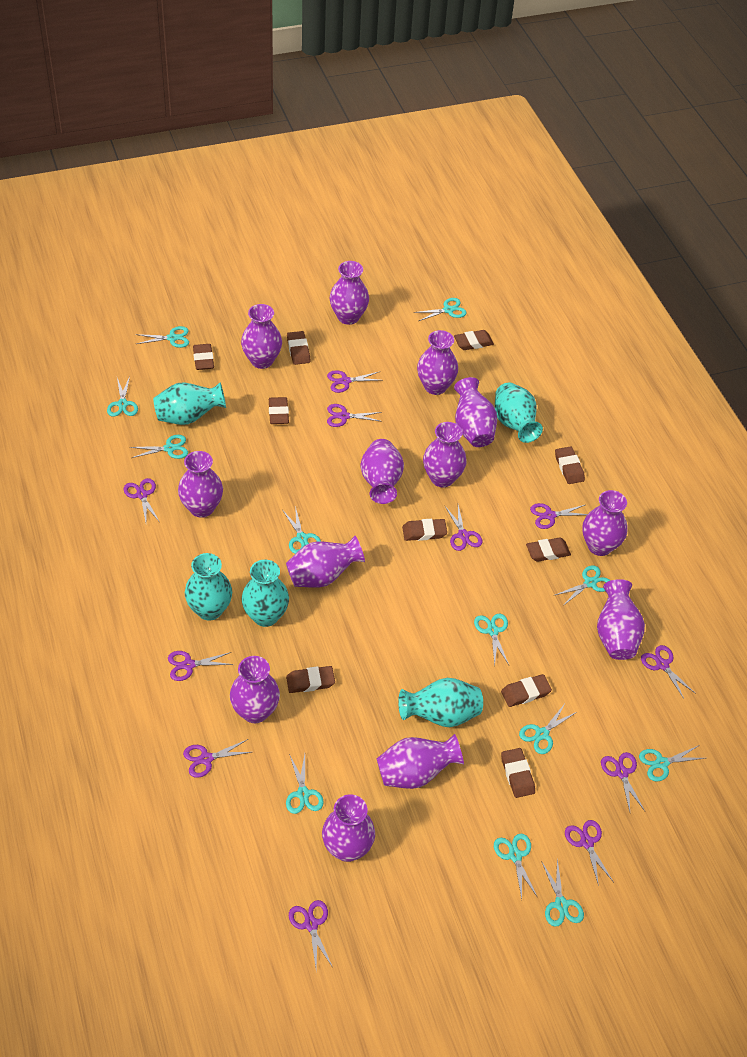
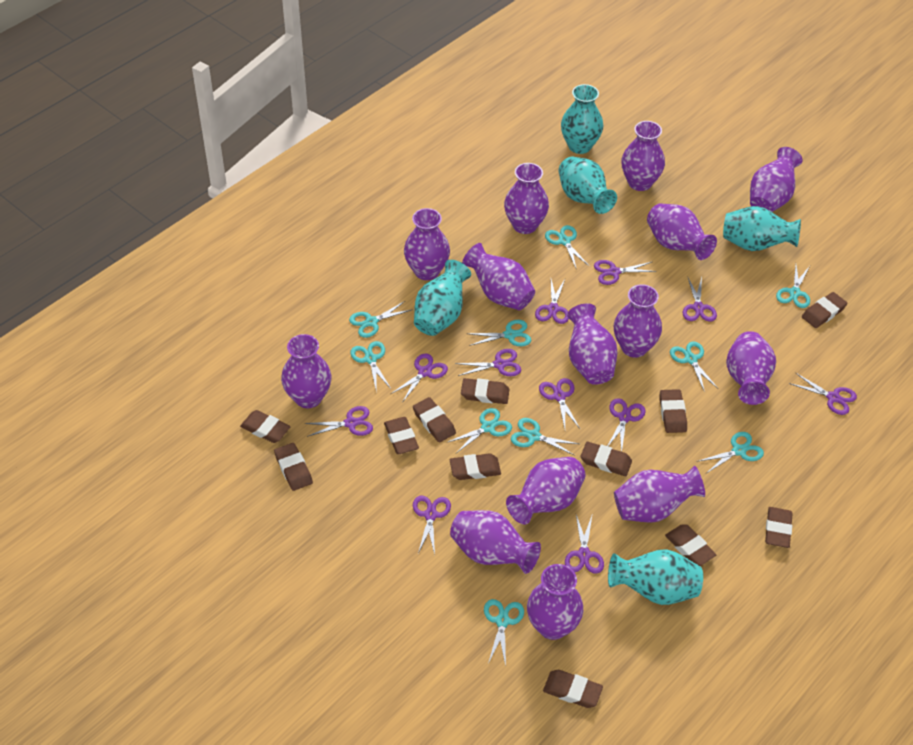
brown eraser: [193,344,214,370] [269,397,289,424] [286,666,335,693] [287,331,310,365] [402,519,447,541] [454,330,494,350] [501,674,552,707] [501,748,535,798] [526,538,571,562] [555,446,585,484] = 10 -> [240,410,291,443] [274,443,313,491] [384,417,419,454] [413,397,456,442] [450,453,501,480] [461,378,510,404] [543,670,603,708] [580,441,632,476] [660,389,687,433] [665,524,716,566] [765,507,793,548] [802,292,847,328] = 12
purple vase: [178,451,223,518] [230,656,280,723] [241,304,282,369] [286,536,365,588] [322,794,375,862] [330,261,369,325] [360,439,404,504] [377,734,464,789] [417,330,458,395] [423,422,467,487] [454,377,497,447] [582,490,628,556] [597,579,645,660] = 13 -> [281,334,331,408] [404,208,450,280] [450,510,541,574] [462,243,535,310] [504,163,549,234] [506,457,585,525] [527,564,583,640] [567,303,618,385] [614,284,662,358] [614,466,705,523] [621,121,665,191] [647,203,717,260] [726,331,776,405] [750,147,803,212] = 14
turquoise scissors: [107,376,138,417] [130,435,188,459] [135,326,189,348] [283,506,321,554] [286,754,324,814] [413,298,467,321] [474,614,509,666] [494,833,538,899] [519,704,577,754] [541,859,584,927] [555,565,610,606] [639,745,705,781] = 12 -> [349,301,411,338] [350,341,391,389] [446,408,512,453] [466,320,531,346] [484,599,524,666] [511,418,579,455] [545,225,589,268] [670,341,718,392] [697,432,764,473] [776,265,810,308] = 10

